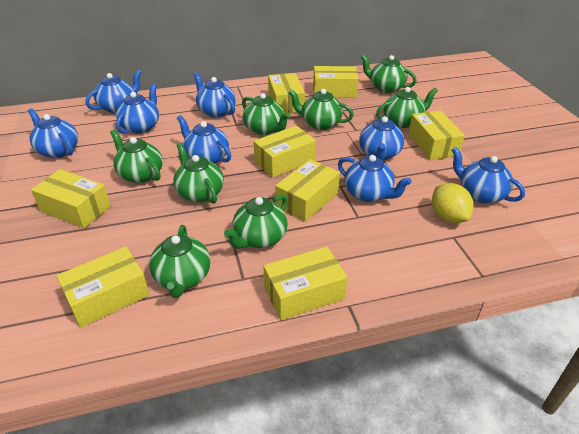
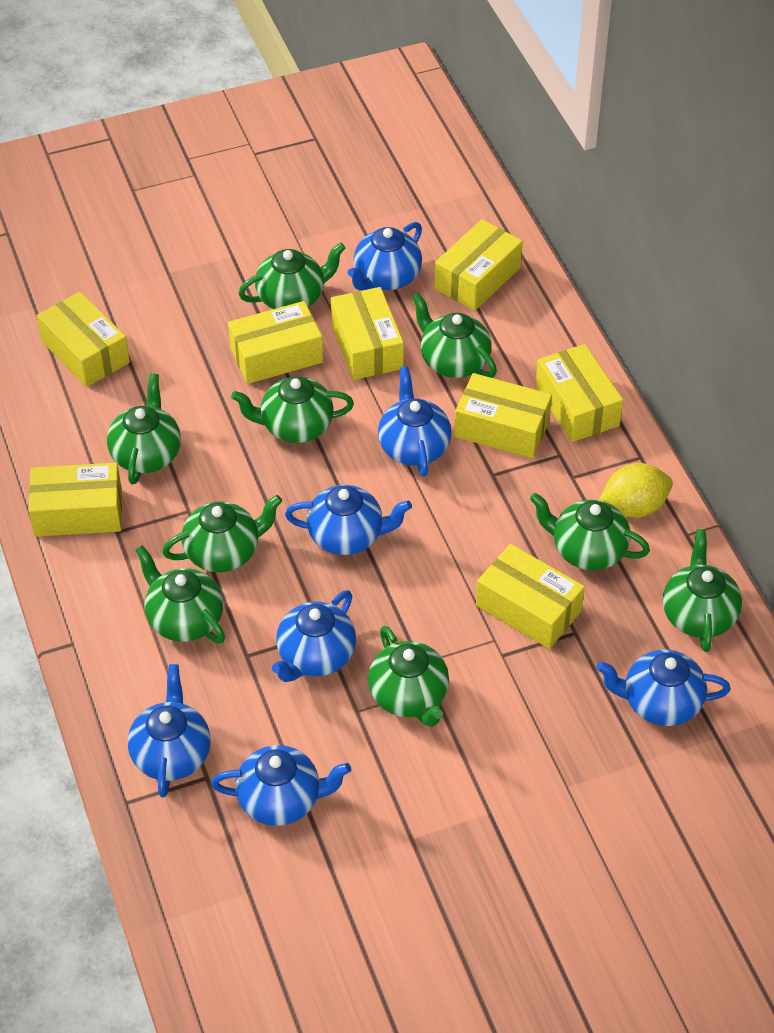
blue teapot: [28,108,78,158] [85,69,142,113] [116,84,159,134] [177,115,231,164] [193,72,236,118] [338,155,412,202] [359,116,404,160] [452,147,525,203] = 8 -> [128,664,211,798] [211,745,351,826] [272,590,356,682] [285,485,412,555] [348,222,422,291] [378,366,452,477] [597,650,731,726] = 7
green teapot: [110,130,163,183] [149,225,210,298] [173,143,224,204] [224,195,288,249] [242,93,290,135] [288,89,354,130] [361,54,416,93] [376,87,438,128] = 8 -> [107,373,181,484] [136,545,225,643] [162,495,282,572] [231,376,354,443] [238,242,345,309] [368,626,449,727] [412,293,497,378] [530,493,650,571] [663,529,742,652] = 9

